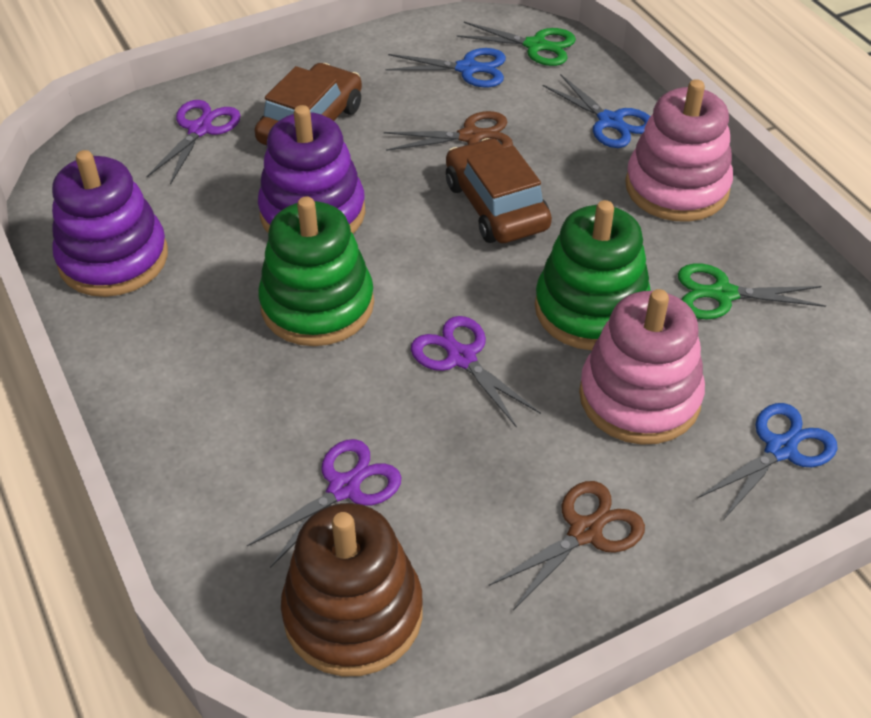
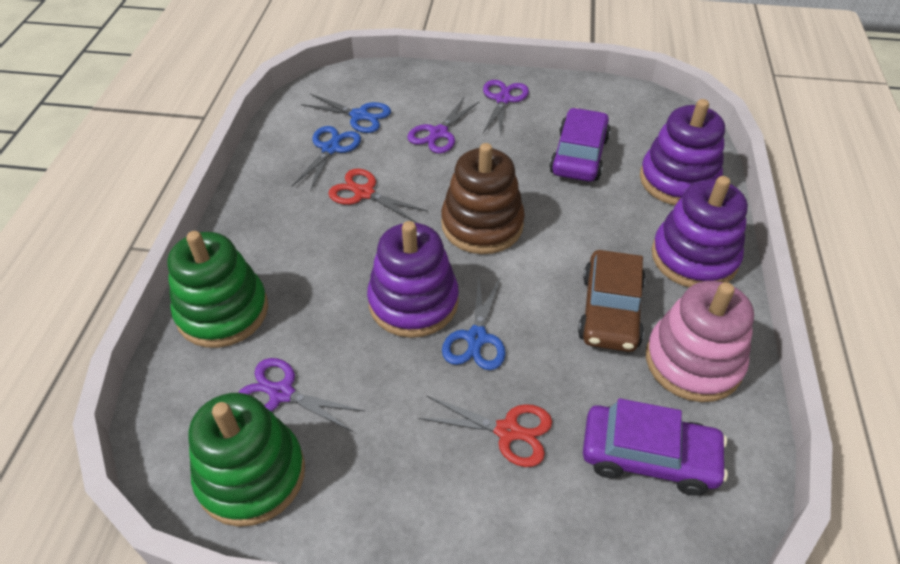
brown car: [254,63,362,145] [446,138,552,243] = 2 -> [578,250,645,352] = 1
brown scissors: [384,111,513,151] [489,481,645,610] = 2 -> none = 0
green scissors: [456,22,576,66] [678,263,826,319] = 2 -> none = 0
pink stacking toy: [579,289,705,445] [625,79,733,222] = 2 -> [646,281,754,402] = 1
purple car: none = 0 -> [549,108,611,182] [583,398,728,496] = 2
purple stacking toy: [52,150,168,297] [258,105,365,233] = 2 -> [367,221,459,338] [640,99,725,205] [652,176,748,288] = 3
red scissors: none = 0 -> [328,169,428,223] [418,395,552,467] = 2

